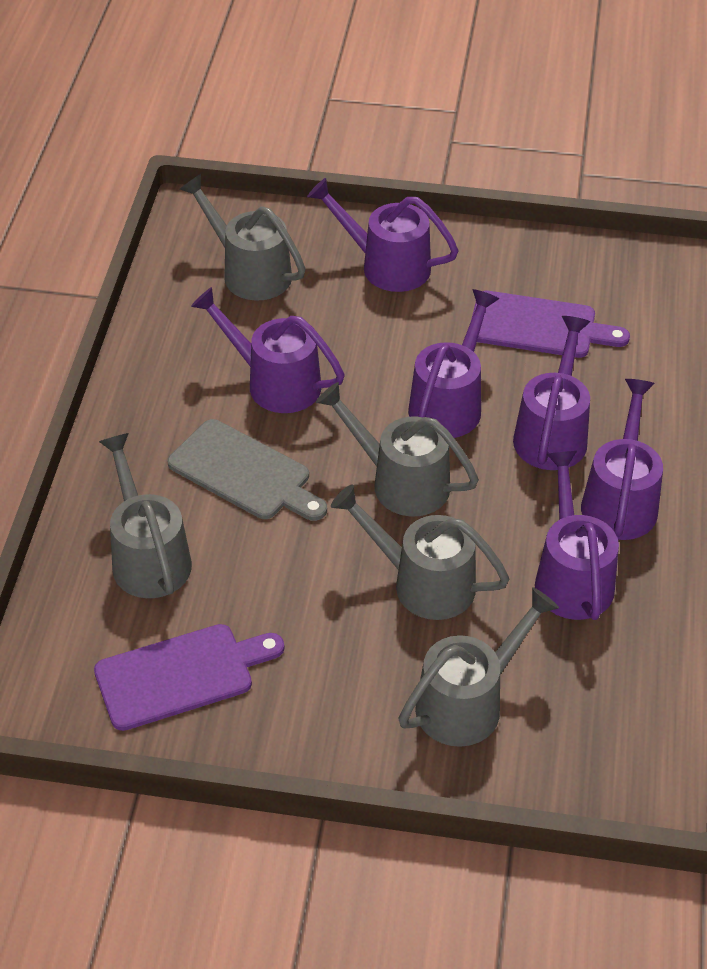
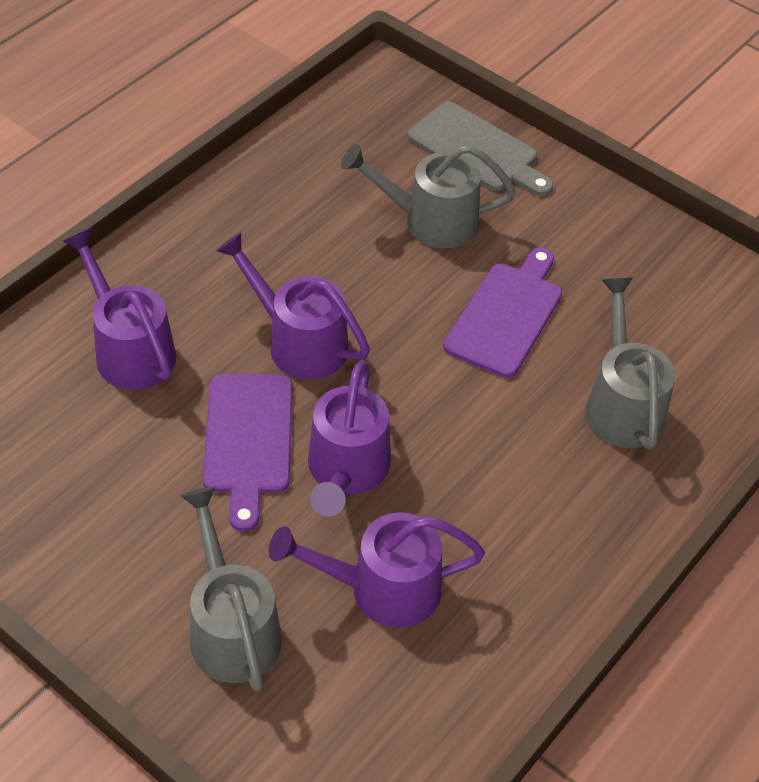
grey watering can: [99,433,192,598] [180,174,306,301] [316,382,479,516] [331,484,509,620] [399,587,559,747] = 5 -> [180,486,282,692] [341,144,516,248] [585,278,675,450] = 3
purple watering can: [191,287,345,413] [307,178,459,292] [408,289,499,438] [513,316,590,470] [535,451,619,620] [581,379,663,540] = 6 -> [63,229,176,390] [216,232,370,380] [269,512,485,628] [308,360,391,516] = 4

